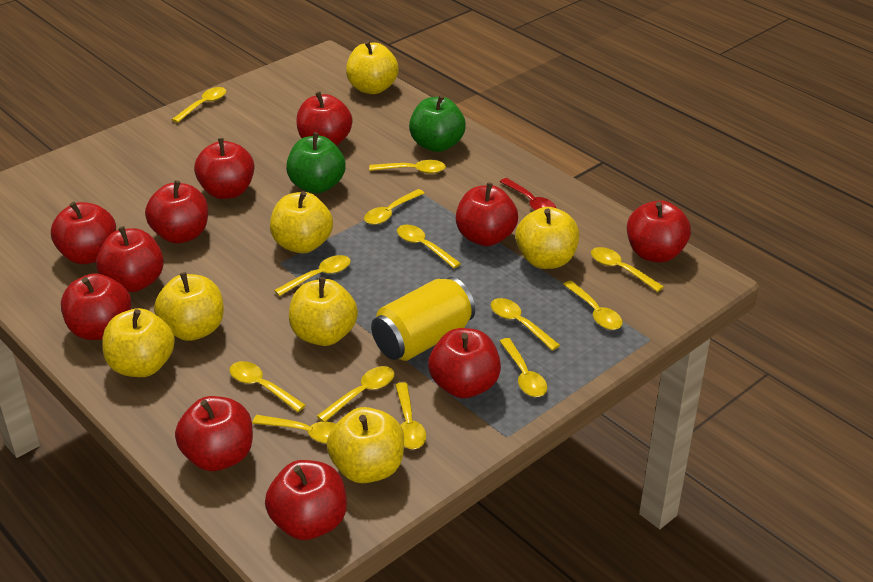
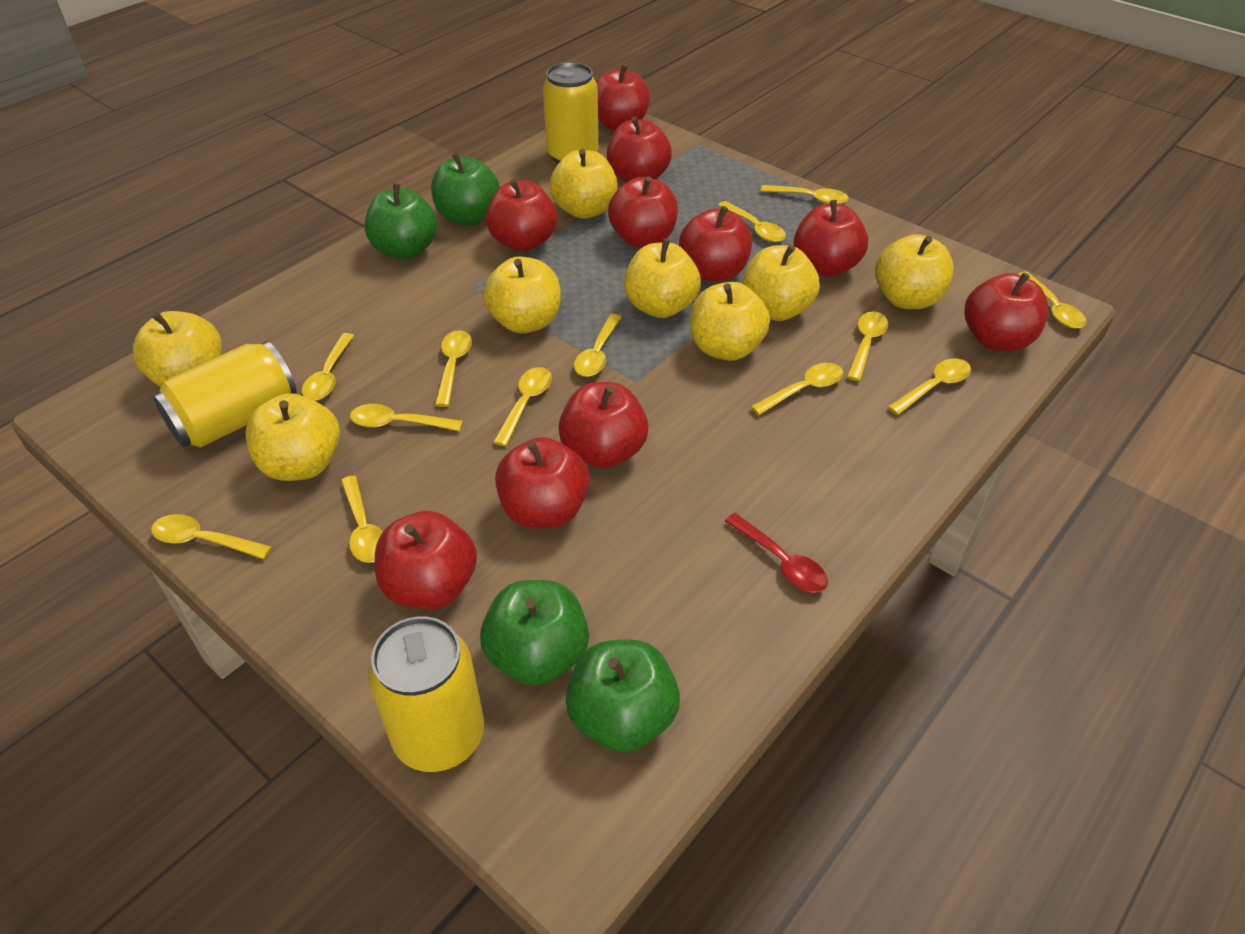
green apple: [286,132,346,193] [409,95,466,152] = 2 -> [365,183,438,259] [431,152,500,225] [480,580,589,686] [566,639,680,753] = 4
red apple: [51,202,116,264] [61,273,131,340] [96,226,164,292] [145,180,208,243] [175,396,253,471] [194,138,254,199] [265,460,347,540] [297,91,352,146] [428,328,501,398] [456,183,518,246] [627,200,691,263] = 11 -> [375,511,477,609] [486,179,557,251] [495,437,590,528] [558,382,649,469] [596,64,650,131] [607,116,672,183] [608,176,678,248] [679,206,752,282] [794,200,868,277] [965,273,1048,351] = 10
yellow apple: [102,308,175,377] [154,272,224,341] [270,191,333,253] [289,277,358,346] [327,407,404,483] [346,41,399,94] [515,207,580,269] = 7 -> [133,311,222,387] [245,393,340,481] [483,257,561,334] [550,149,618,219] [624,239,701,318] [690,282,770,361] [742,245,820,321] [875,234,953,309] = 8
yellow can: [371,277,475,361] = 1 -> [153,341,297,448] [368,616,484,772] [543,62,599,164] = 3

